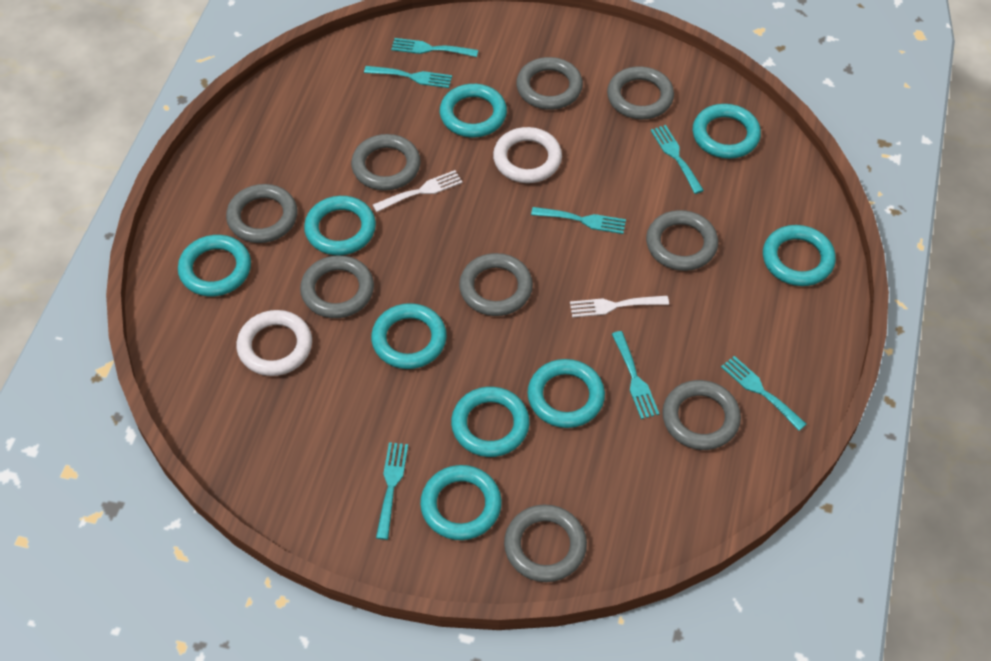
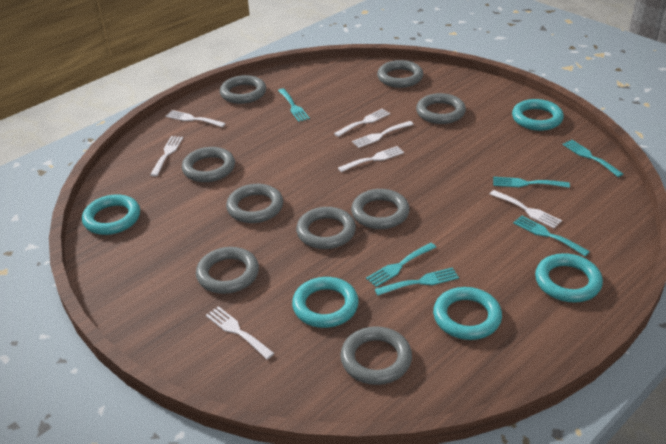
turquoise fork: [364,66,452,88] [376,442,408,540] [391,38,478,57] [531,207,626,234] [612,331,659,419] [651,125,704,194] [721,356,807,431] = 7 -> [278,88,310,122] [366,243,436,287] [375,267,459,296] [493,177,570,188] [513,215,590,256] [562,140,623,177] = 6
turquoise ring: [178,235,251,297] [304,196,376,255] [371,303,447,369] [420,465,502,540] [440,84,507,137] [451,387,530,457] [527,359,605,428] [693,104,761,159] [763,225,836,286] = 9 -> [82,194,140,235] [292,277,359,328] [433,287,502,340] [512,99,564,131] [535,253,603,302] = 5
white fork: [373,170,463,212] [570,296,669,317] = 2 -> [150,136,183,176] [166,110,226,127] [206,306,274,359] [334,109,390,137] [338,146,404,172] [352,121,414,148] [490,190,562,228] = 7
white ring: [236,310,312,376] [493,127,562,183] = 2 -> none = 0

